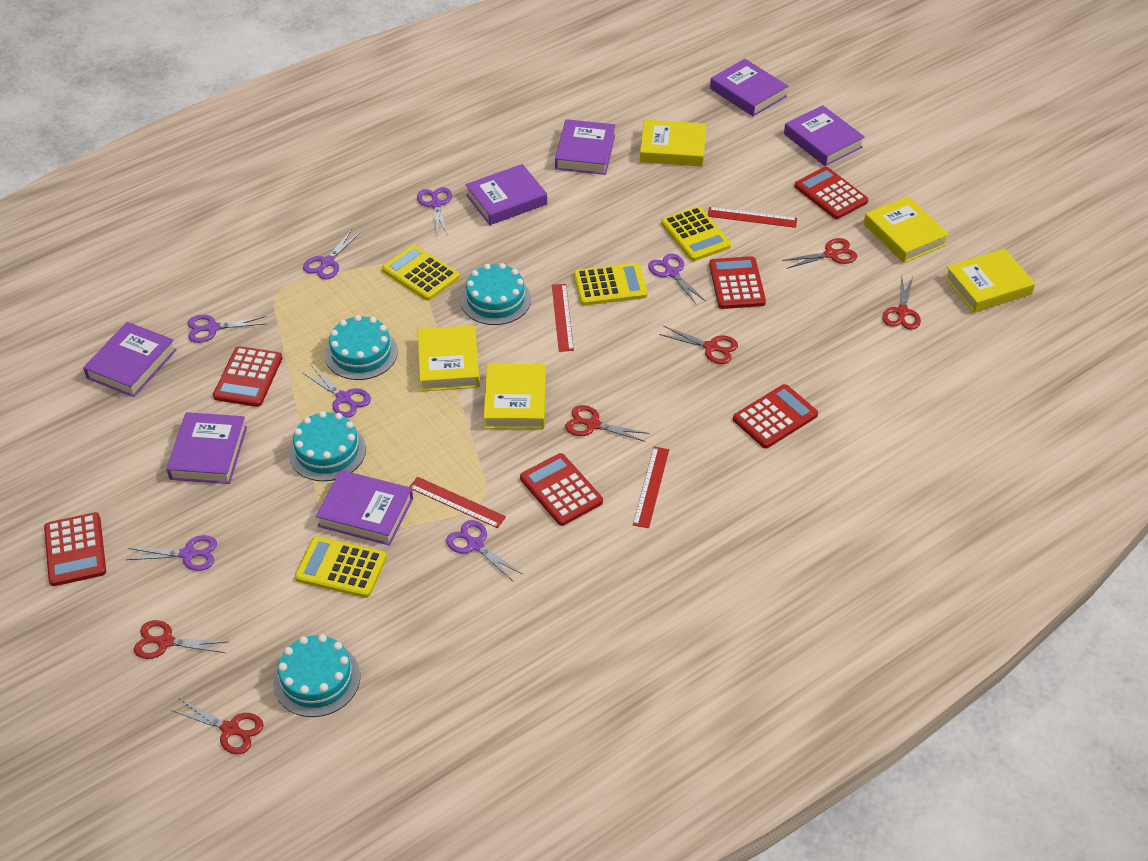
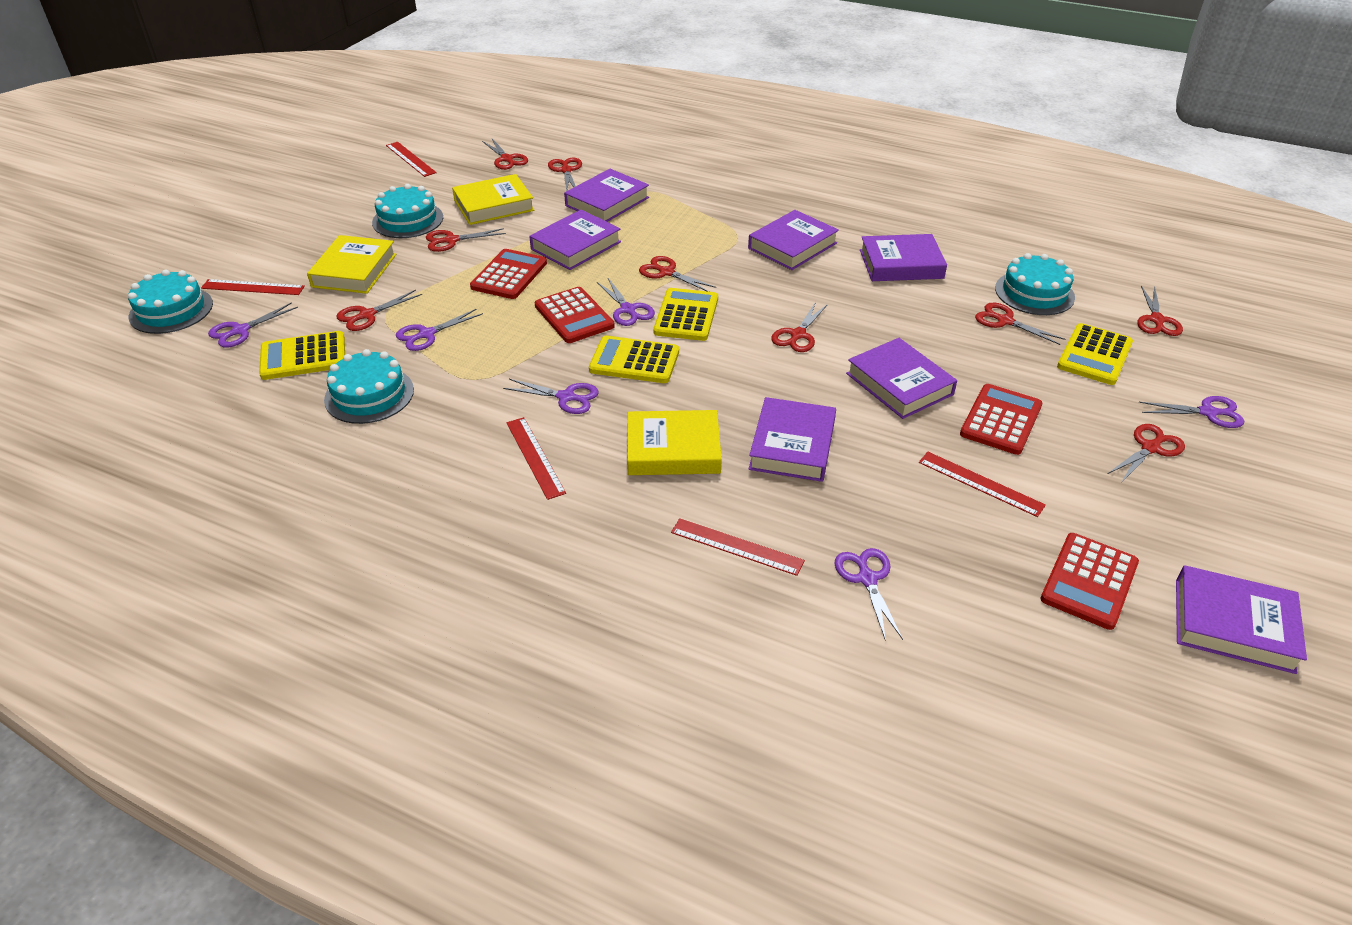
purple scissors: [126,535,217,571] [188,315,267,343] [303,229,361,279] [303,366,371,418] [417,187,452,235] [446,520,523,581] [648,253,705,304] = 7 -> [208,302,298,348] [396,308,483,351] [503,379,599,414] [597,278,655,326] [834,548,903,641] [1139,396,1244,428] = 6
red calculator: [44,512,106,586] [213,346,283,407] [520,453,603,526] [709,256,766,309] [733,384,818,448] [794,167,868,219] = 6 -> [470,249,547,299] [535,287,615,343] [960,384,1043,455] [1040,533,1139,630] = 4
red ruler: [409,477,506,528] [552,284,574,352] [633,447,669,528] [708,207,797,228] = 4 -> [201,279,305,295] [386,142,437,177] [506,417,566,500] [671,518,805,576] [919,452,1046,517] = 5
red scissors: [134,620,228,659] [171,698,264,754] [565,405,649,442] [659,326,738,364] [782,238,857,269] [882,275,921,330] = 6 -> [337,290,422,331] [426,228,506,252] [482,139,528,170] [548,157,582,191] [639,256,716,292] [771,302,828,352] [975,303,1065,345] [1107,424,1185,483] [1137,286,1183,336] = 9
yellow book: [418,325,480,391] [484,364,546,429] [640,120,706,166] [864,196,949,263] [944,249,1035,313] = 5 -> [307,235,396,294] [452,174,534,225] [627,410,722,475] = 3

